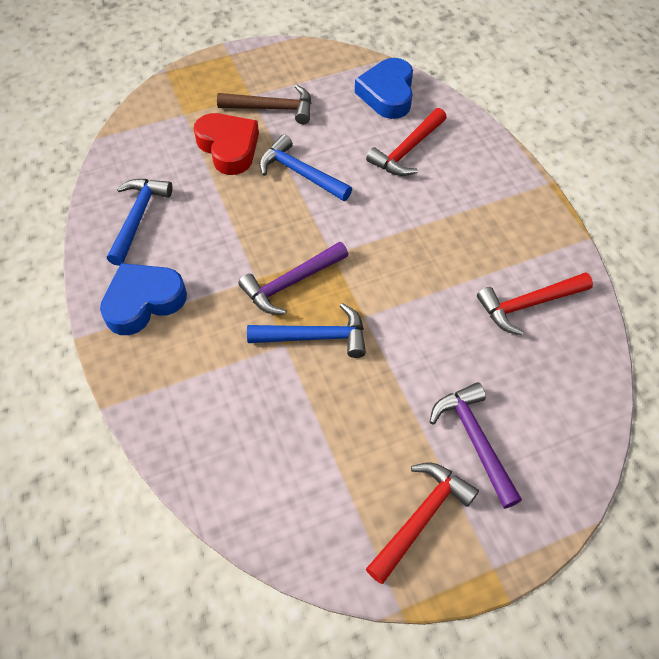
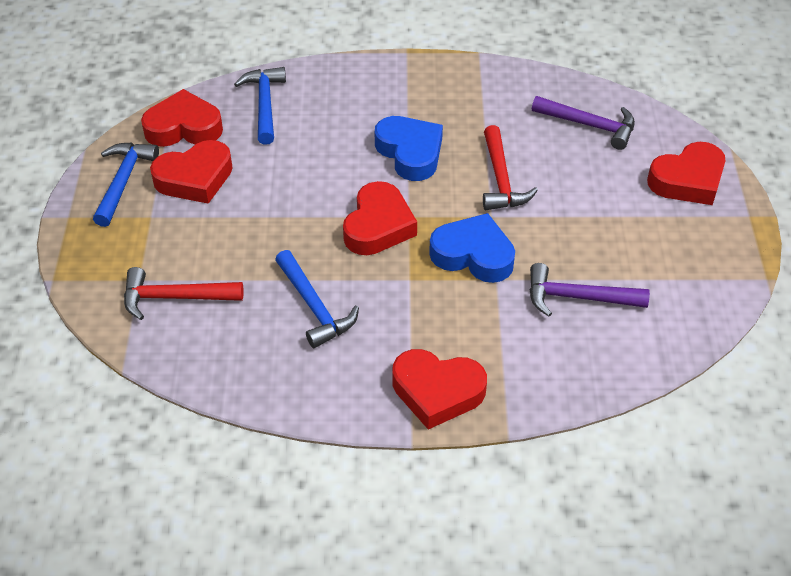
brown hammer: [217,85,311,124] = 1 -> none = 0
red hammer: [366,108,447,176] [366,463,479,584] [477,272,593,335] = 3 -> [124,267,243,320] [483,125,538,210] = 2
red heart: [194,113,259,175] = 1 -> [141,89,223,147] [150,140,233,204] [343,181,417,255] [392,349,487,429] [647,142,726,205] = 5

